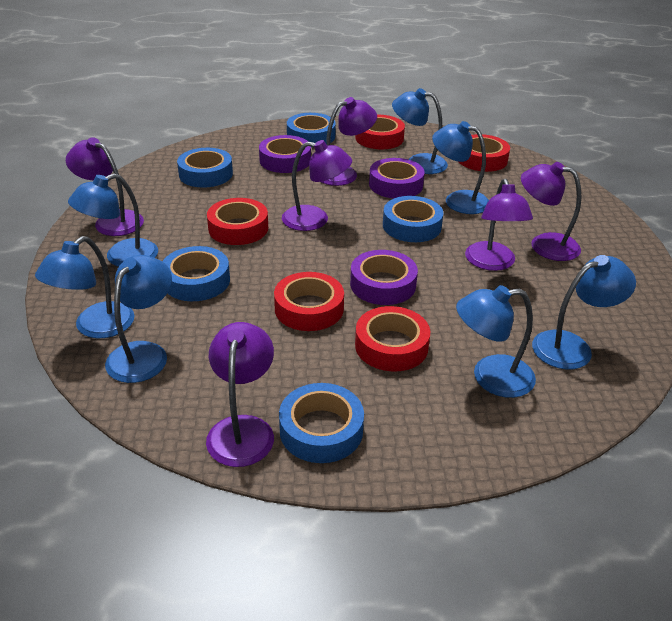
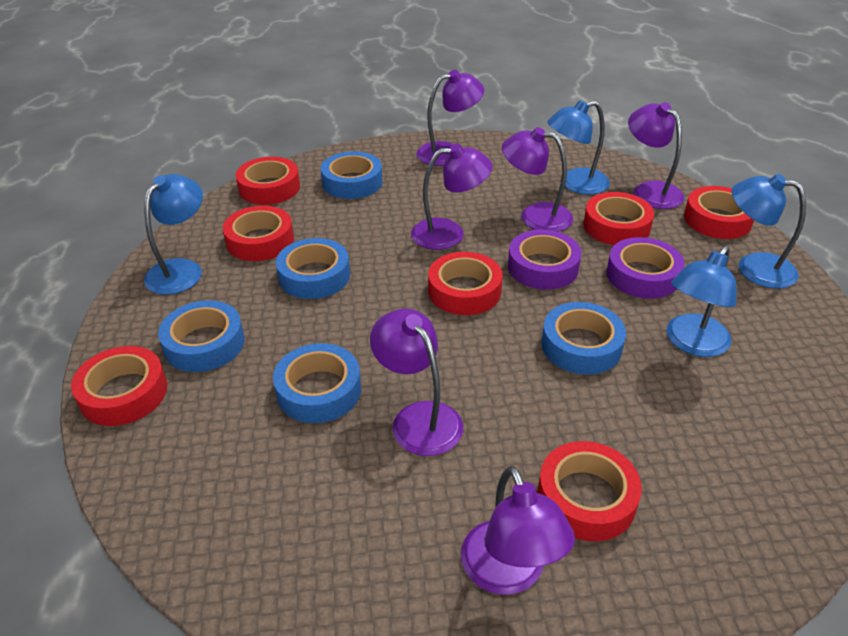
blue lamp: [35,236,135,338] [68,174,158,267] [105,255,172,383] [392,88,448,174] [432,121,489,214] [456,285,536,398] [532,255,636,369] = 7 -> [144,174,203,295] [547,100,610,195] [666,246,737,357] [732,174,806,288] = 4
purple tape: [259,135,311,173] [350,250,418,305] [369,158,425,198] = 3 -> [508,230,582,290] [606,237,685,299] = 2
red tape: [207,198,268,245] [274,272,344,331] [355,115,405,149] [355,306,430,371] [459,134,510,172] = 5 -> [71,346,167,426] [223,206,294,261] [236,157,300,205] [428,252,503,315] [537,441,642,541] [583,192,654,245] [684,186,754,239] = 7

